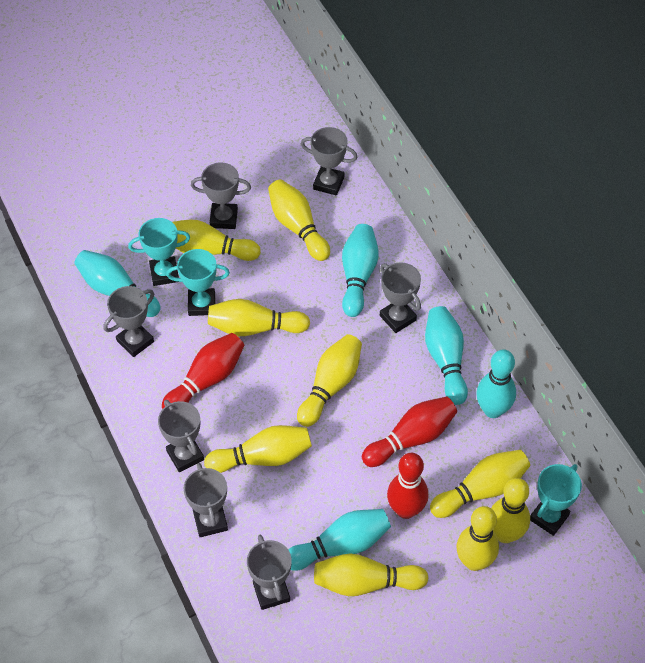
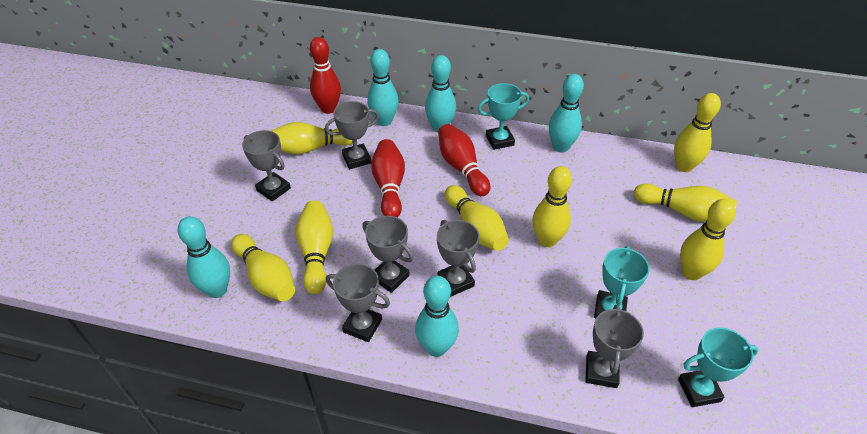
grey trophy: [104,286,154,357] [158,400,204,472] [183,463,228,537] [191,162,251,229] [247,535,292,610] [301,127,358,195] [380,262,421,333] = 7 -> [242,130,291,201] [325,101,379,169] [326,263,390,342] [362,216,414,293] [437,220,479,297] [585,305,644,388] = 6
yellow bowling pin: [173,219,261,261] [204,425,312,473] [208,299,310,336] [268,179,330,261] [297,334,362,427] [314,553,428,596] [430,450,530,518] [456,506,499,571] [491,478,530,543] = 9 -> [231,234,295,301] [271,122,353,155] [295,200,333,294] [445,185,509,251] [532,166,572,247] [634,184,737,222] [674,93,721,172] [680,199,736,280] = 8

